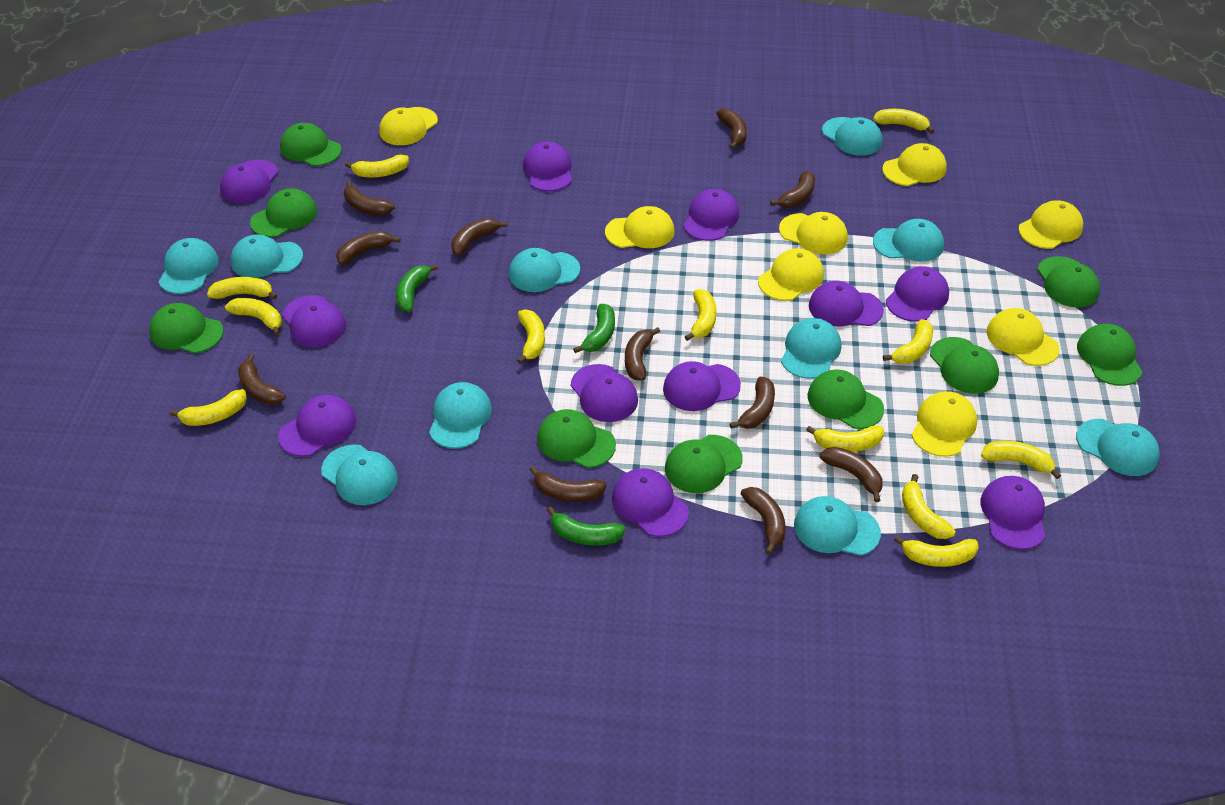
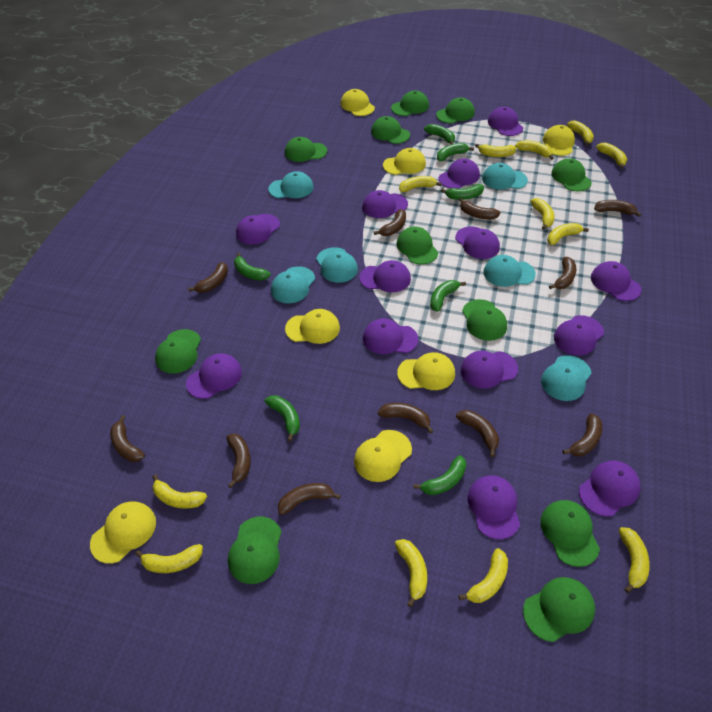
green banana: [396,264,438,312] [547,507,625,546] [573,304,615,353] = 3 -> [234,253,271,281] [265,395,300,441] [413,455,466,495] [424,124,455,145] [430,280,466,312] [437,143,474,161] [441,184,484,200] = 7
green cap: [149,303,224,354] [250,188,317,237] [280,123,342,166] [537,409,616,468] [665,435,743,493] [807,370,884,429] [930,337,999,394] [1037,256,1100,308] [1077,324,1142,386] = 9 -> [155,329,201,374] [228,517,282,584] [285,137,327,162] [371,116,410,144] [391,90,429,116] [397,227,438,264] [436,98,475,123] [462,299,507,341] [523,577,595,642] [540,500,600,567] [551,158,592,191] = 11
purple cap: [220,160,278,204] [278,395,356,457] [282,295,346,347] [523,142,572,191] [571,364,638,422] [612,468,689,537] [663,361,741,411] [683,189,739,241] [809,281,884,326] [886,266,949,322] [980,476,1045,550] = 11 -> [186,353,242,399] [236,214,280,245] [359,260,411,292] [362,190,408,218] [363,319,418,354] [439,159,480,189] [455,226,500,259] [461,351,518,389] [467,475,520,539] [488,107,523,136] [554,315,604,355] [579,461,641,517] [591,261,642,301] = 13
turquoise cap: [159,238,219,294] [230,235,303,278] [321,444,398,505] [429,382,492,449] [509,248,580,292] [781,318,841,379] [794,496,881,556] [822,117,882,156] [873,219,944,262] [1076,419,1160,476] = 10 -> [268,171,313,198] [271,266,315,303] [316,247,358,283] [482,163,528,189] [483,255,536,287] [541,355,591,401] = 6
yellow cap: [379,107,438,145] [605,206,675,248] [758,248,824,301] [779,212,848,254] [882,143,947,186] [912,391,977,457] [986,308,1059,366] [1018,200,1083,249] = 8 -> [90,501,156,564] [285,309,340,344] [341,89,375,116] [354,430,412,482] [383,148,426,175] [397,352,455,390] [543,125,575,156] = 7

